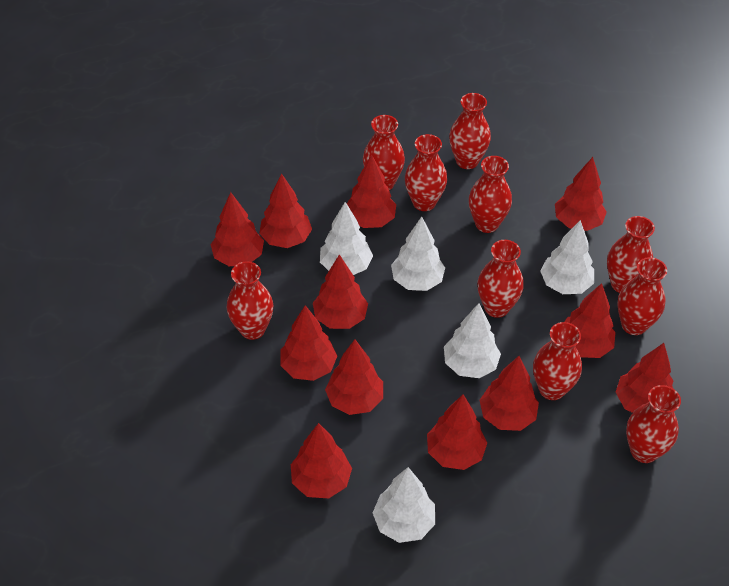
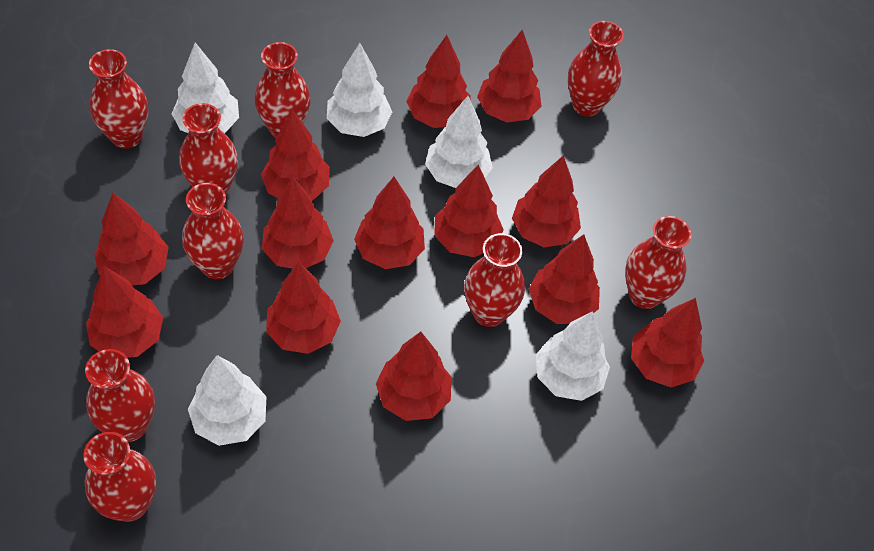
red tree: [210,192,264,266] [259,173,312,248] [281,305,337,381] [291,423,352,498] [313,254,368,329] [325,340,383,415] [347,154,396,228] [427,394,487,470] [479,356,539,431] [555,157,607,231] [565,283,616,358] [616,343,673,413] = 12 -> [86,266,163,358] [94,193,169,285] [261,110,330,201] [262,177,334,269] [266,262,341,354] [354,177,425,269] [376,332,451,421] [406,35,471,128] [434,164,504,257] [477,29,541,122] [512,155,581,248] [529,234,600,324] [631,298,704,387] = 13
red vase: [227,261,274,340] [363,115,405,190] [405,134,447,211] [449,93,491,169] [469,156,512,233] [477,240,524,318] [533,322,582,400] [607,216,655,293] [617,257,667,335] [626,385,681,463] = 10 -> [83,432,156,522] [85,349,155,442] [89,49,148,149] [179,103,238,195] [182,183,244,279] [254,42,311,138] [464,233,525,327] [568,21,624,117] [625,216,691,309] = 9

